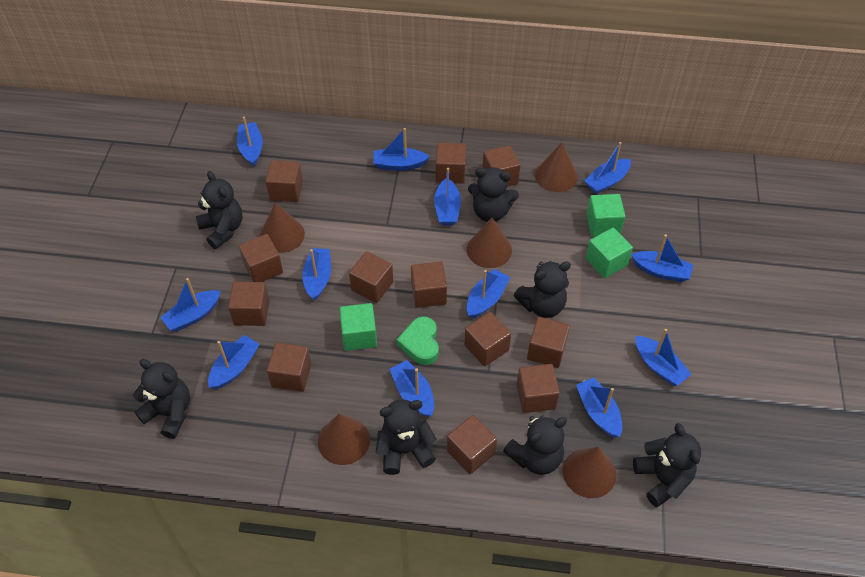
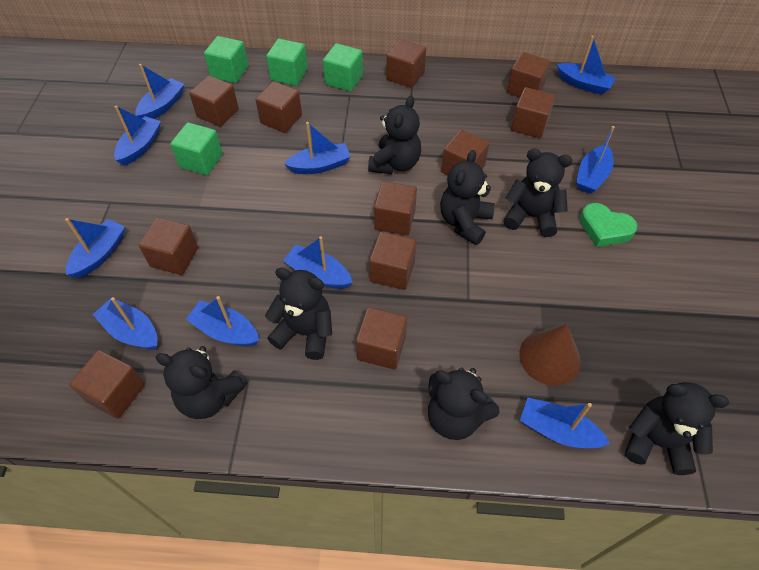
blue boat: [160,278,221,332] [208,335,260,389] [237,117,263,166] [302,248,331,301] [373,128,430,171] [390,360,434,417] [434,168,461,225] [467,269,511,318] [576,378,622,438] [584,142,631,194] [631,234,693,282] [635,329,691,386] = 12 -> [65,218,125,278] [93,297,157,350] [114,106,161,166] [136,64,184,119] [186,296,259,346] [283,236,353,289] [284,122,351,174] [520,398,610,448] [557,36,616,95] [576,126,615,194] = 10
brown cone: [260,202,305,253] [318,413,370,465] [467,218,512,268] [535,143,578,192] [563,447,617,498] = 5 -> [519,324,581,386] = 1
brown cube: [228,282,270,326] [239,234,283,282] [266,160,303,202] [267,343,312,392] [349,251,393,303] [411,262,447,308] [436,143,466,184] [447,415,497,474] [464,312,511,367] [482,145,521,187] [516,364,560,413] [527,317,570,368] = 12 -> [69,350,145,419] [139,218,198,275] [189,75,239,127] [255,81,302,133] [356,307,407,370] [369,232,417,290] [374,181,417,235] [386,39,426,88] [441,130,490,175] [507,52,551,97] [511,87,555,138] = 11
green cube: [339,303,377,351] [586,194,625,237] [586,227,633,278] = 3 -> [170,122,223,175] [204,36,249,83] [266,39,308,86] [323,43,363,92] = 4

